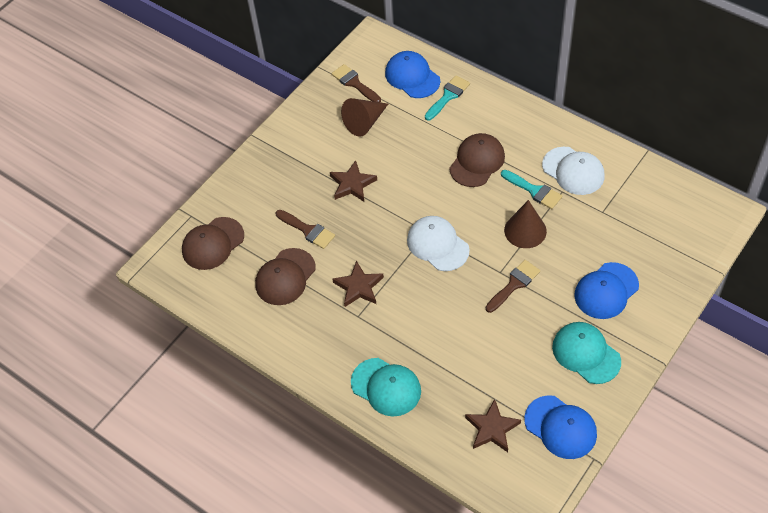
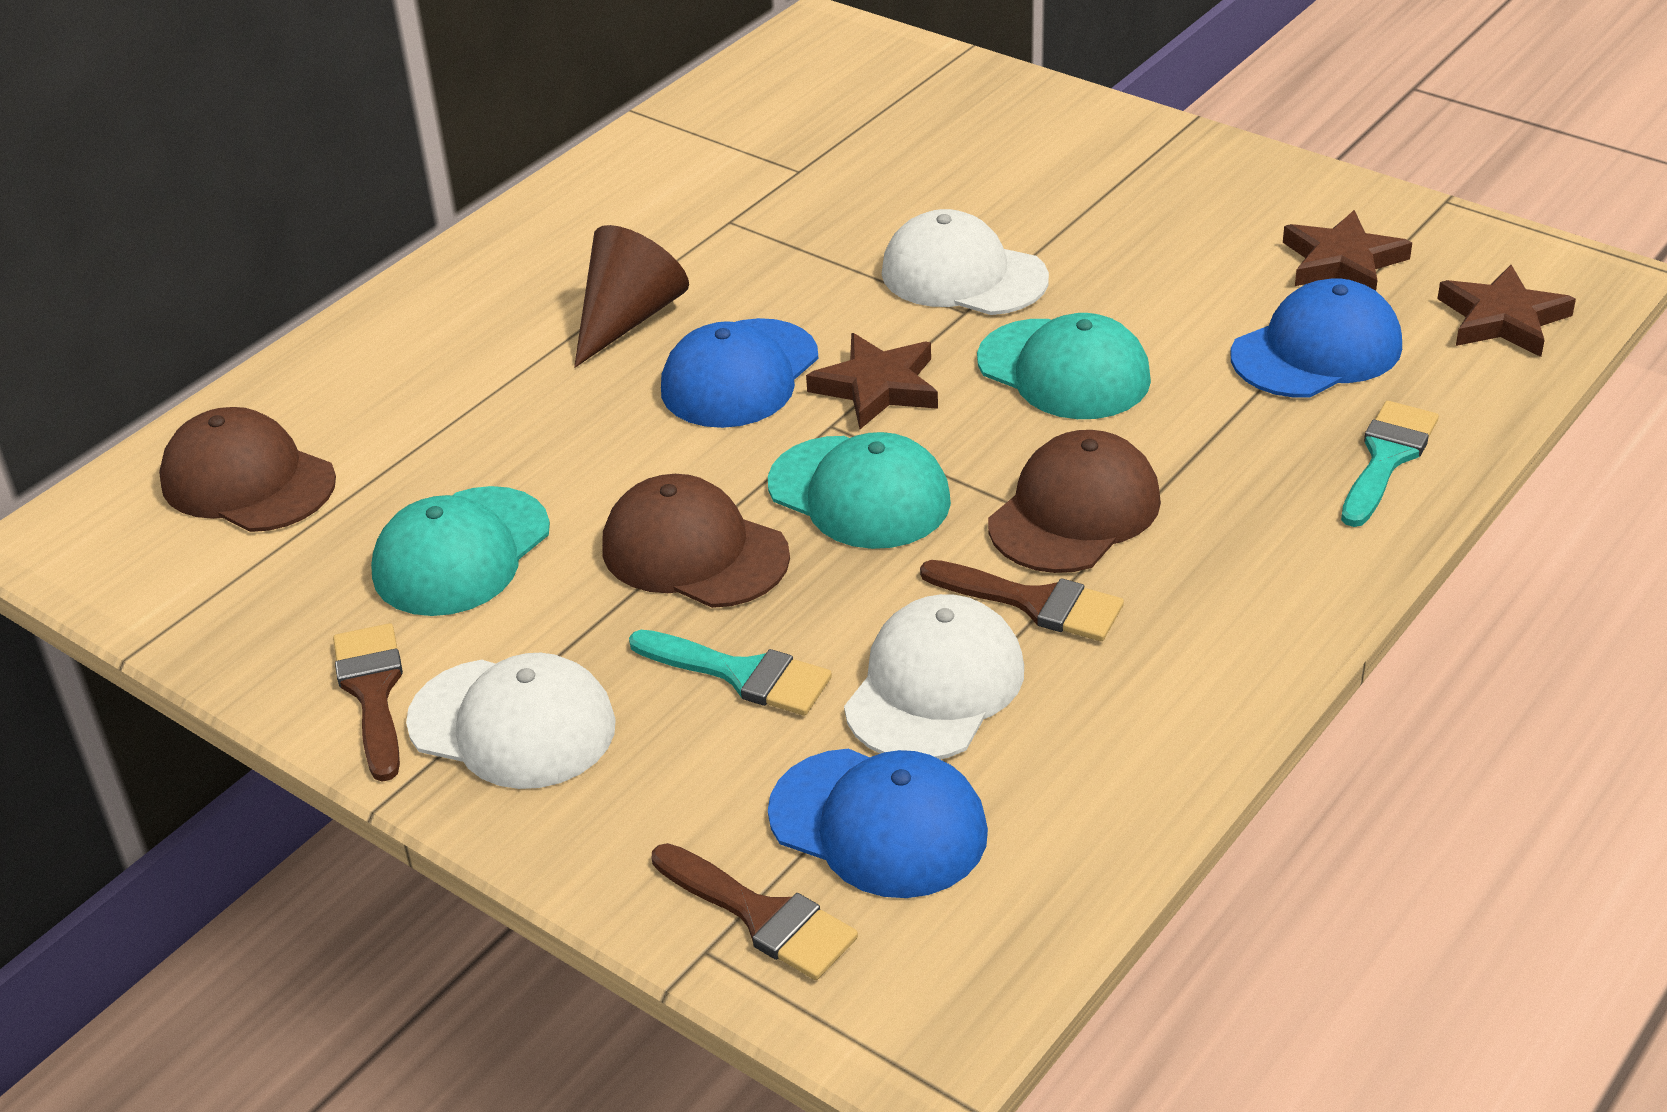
brown cone: [341,98,388,137] [504,200,547,248] = 2 -> [574,225,689,368] = 1
turquoise cap: [351,358,421,416] [552,322,621,384] = 2 -> [371,486,550,616] [768,432,951,549] [977,313,1151,419] = 3
white cap: [407,216,470,271] [542,147,605,195] = 2 -> [406,653,616,789] [844,594,1024,759] [882,209,1049,315] = 3

